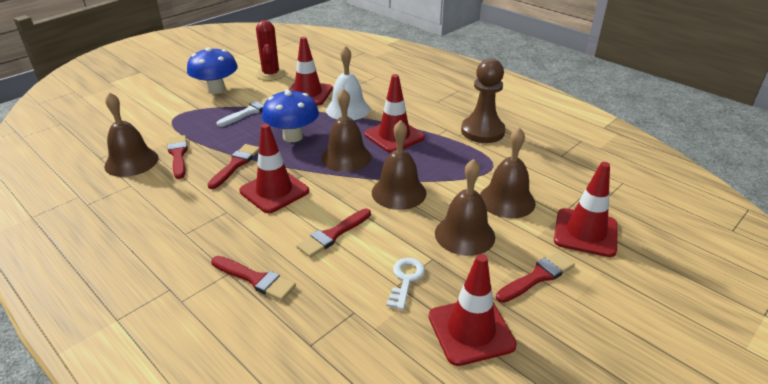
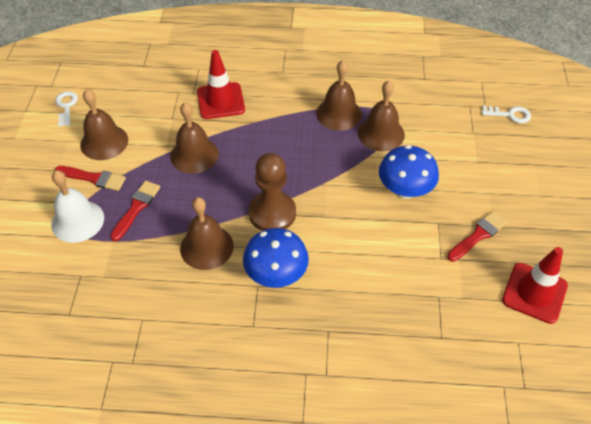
red brush: [168,135,188,179] [207,144,259,189] [211,256,296,301] [296,209,371,258] [496,251,575,303] = 5 -> [55,166,126,191] [110,181,160,241] [447,211,507,262] = 3
red cactus: [256,20,286,81] = 1 -> none = 0
red traffic cone: [239,124,309,213] [289,37,333,106] [365,74,425,153] [429,254,517,366] [554,162,618,257] = 5 -> [197,50,245,119] [502,247,568,324] = 2
white brush: [217,97,268,127] = 1 -> none = 0
white key: [386,258,425,310] = 1 -> [55,91,78,127] [482,105,531,123] = 2

